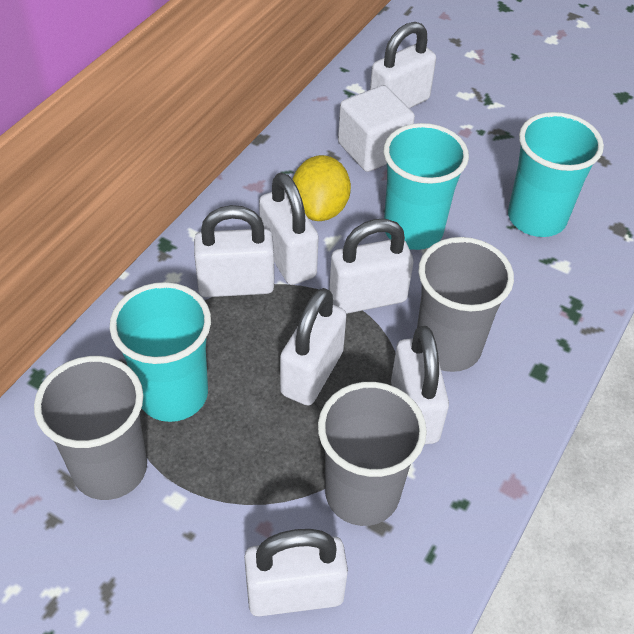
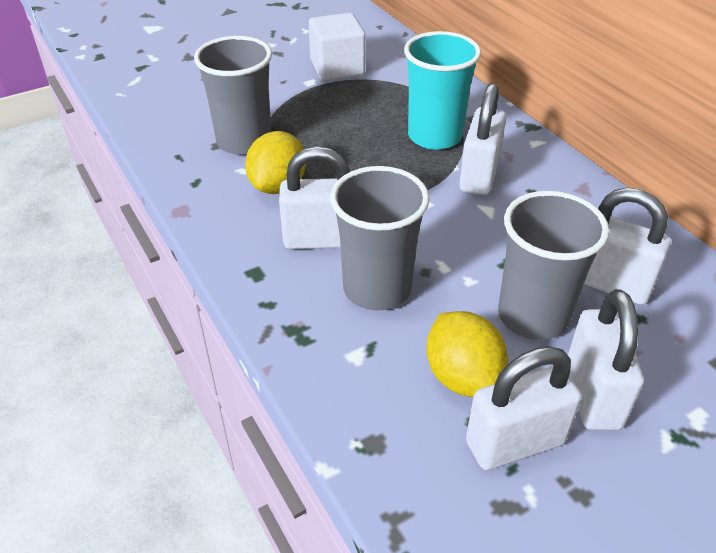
turquoise cup: [110,282,211,422] [384,123,469,250] [508,112,604,237] = 3 -> [404,31,481,150] = 1
white padlock: [194,205,274,297] [244,529,348,617] [259,173,319,285] [280,288,347,406] [329,219,414,314] [370,22,436,108] [391,326,449,444] = 7 -> [279,147,350,249] [459,83,506,195] [466,346,582,470] [568,289,644,430] [584,188,671,305] = 5
yellow lemon: [293,155,351,221] = 1 -> [245,131,306,194] [427,311,508,397] = 2

